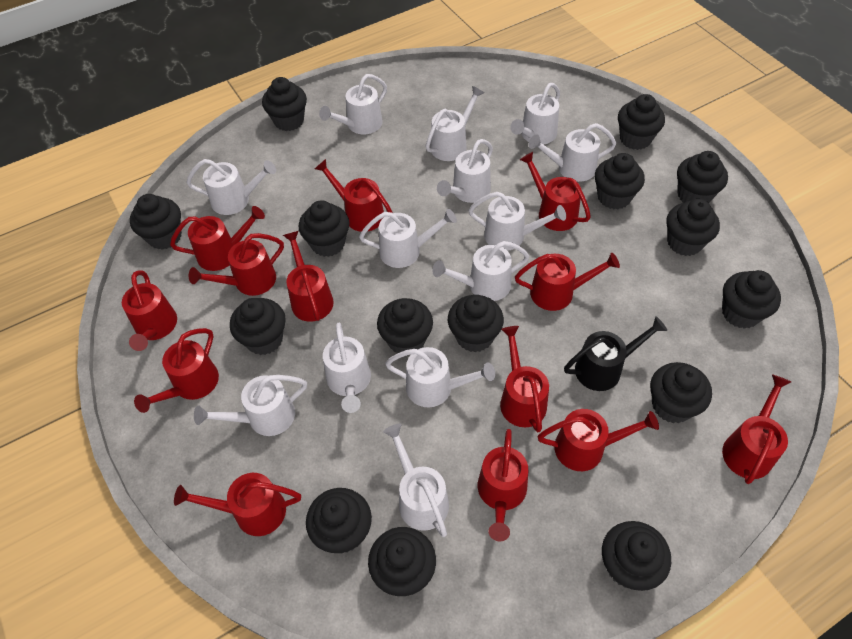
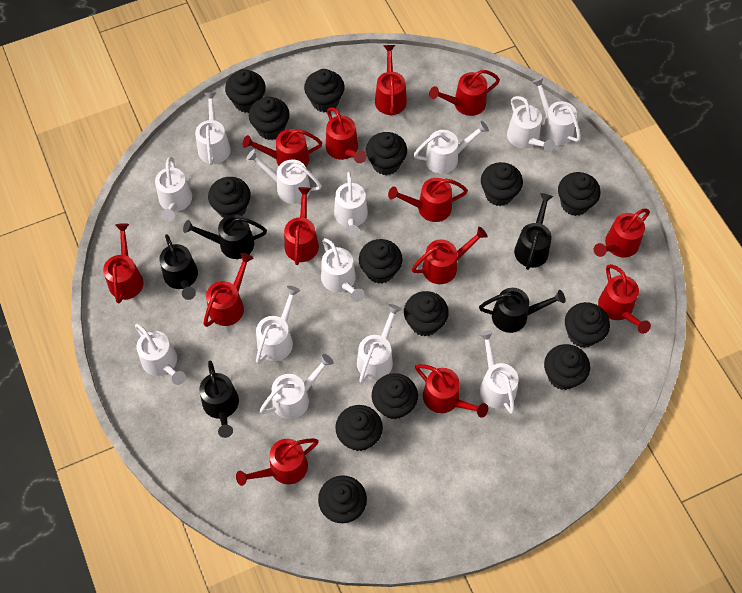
black cupcake: [130,194,182,250] [230,298,286,355] [262,77,307,131] [299,200,350,257] [306,488,372,553] [368,527,436,596] [377,298,433,356] [448,295,504,352] [595,153,645,209] [602,521,671,591] [618,94,665,150] [650,362,712,423] [666,199,720,256] [677,151,728,203] [722,270,781,329] = 15 -> [208,177,251,218] [225,69,266,113] [249,96,290,140] [304,69,344,113] [318,475,367,523] [335,405,383,451] [359,239,403,284] [366,132,407,175] [372,373,418,419] [404,291,449,336] [481,162,523,206] [544,344,590,390] [558,172,601,216] [565,302,610,348] = 14
black watering can: [564,316,667,391] = 1 -> [160,234,198,300] [183,214,267,259] [199,361,239,438] [479,288,565,333] [514,193,553,270] = 5

